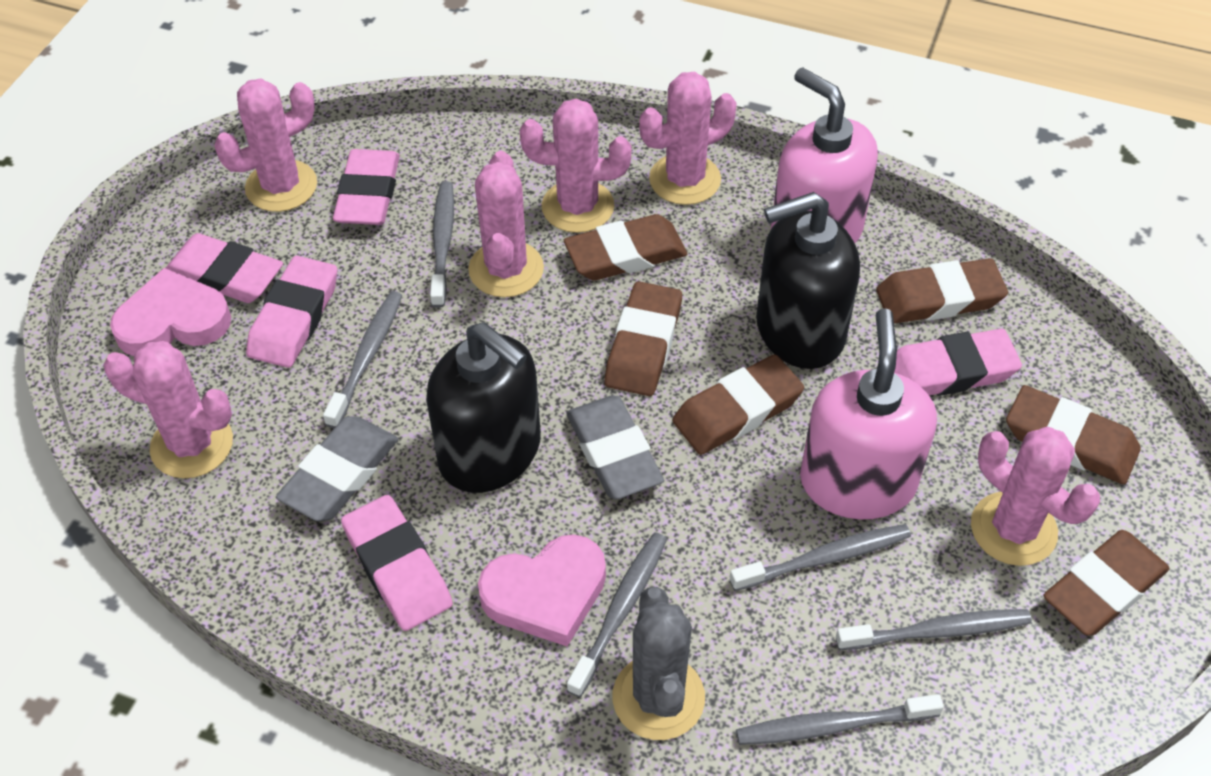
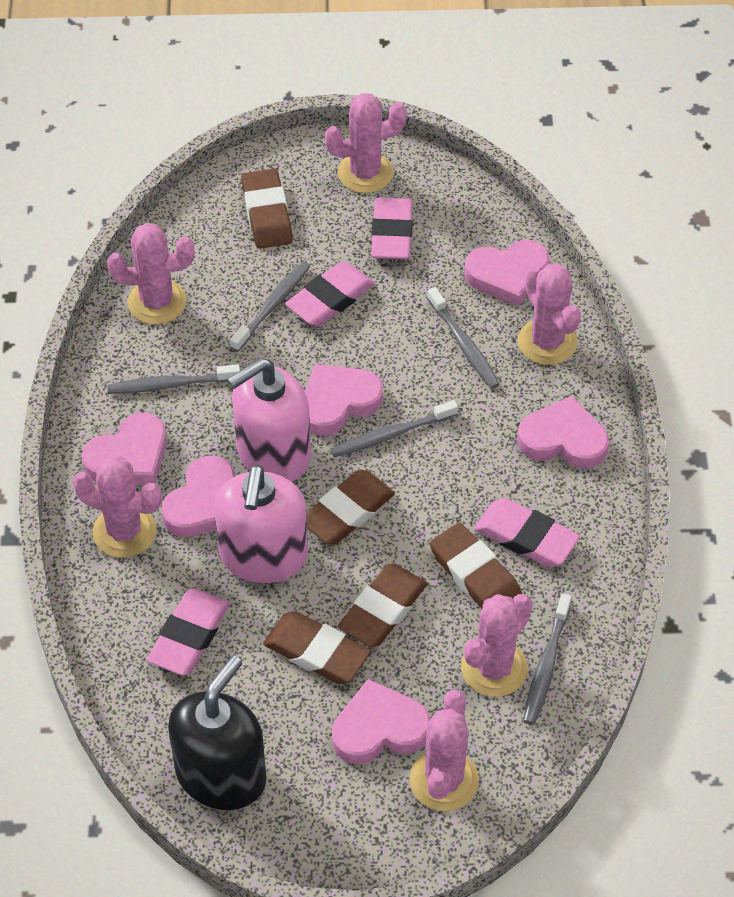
black soap dispenser: [426,322,541,493] [756,192,860,369] = 2 -> [168,656,267,810] = 1
brown eraser: [564,214,687,281] [604,281,682,396] [672,354,804,455] [876,258,1008,324] [1006,385,1141,485] [1043,530,1169,636] = 6 -> [241,169,293,249] [263,611,371,684] [306,470,395,545] [338,564,428,647] [430,522,522,608] = 5
grey cactus: [612,587,705,740] = 1 -> none = 0
grey eraser: [276,416,398,521] [567,396,664,499] = 2 -> none = 0
grey toothbrush: [323,291,403,428] [430,181,454,308] [567,532,667,697] [730,524,911,591] [736,694,944,745] [836,609,1032,650] = 6 -> [107,364,240,394] [230,261,310,352] [330,400,458,457] [427,287,500,389] [523,593,572,725] = 5
pink eraser: [166,233,283,303] [246,256,337,368] [333,149,400,225] [341,495,453,631] [894,329,1022,396] = 5 -> [147,588,230,676] [285,261,375,327] [371,197,413,259] [474,498,580,567] = 4
pink heart: [110,268,231,356] [478,534,606,647] = 2 -> [82,413,167,485] [162,456,235,537] [305,364,383,436] [332,679,430,764] [464,240,549,306] [517,396,609,468] = 6

